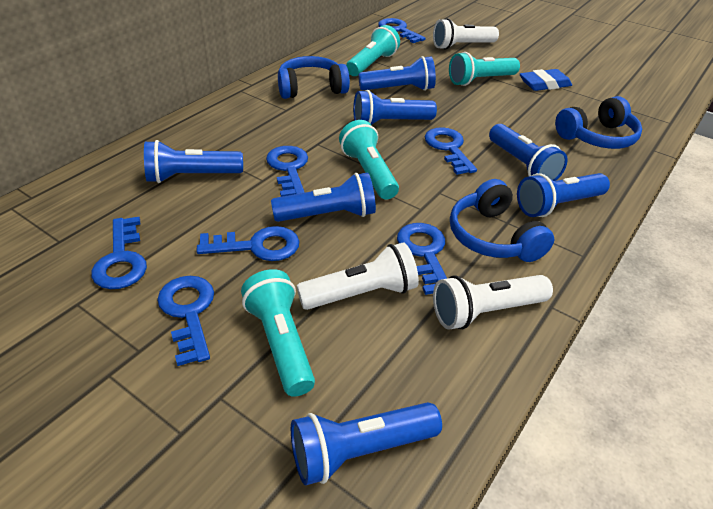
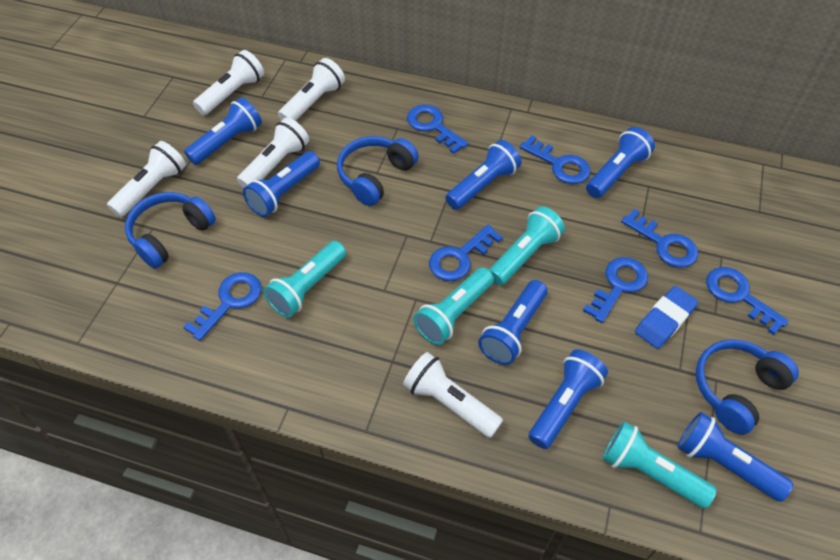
white flashlight: [297,242,419,310] [433,18,499,50] [433,275,553,330] = 3 -> [107,141,186,217] [193,50,264,115] [237,117,309,188] [278,58,345,121] [403,352,503,438] = 5

